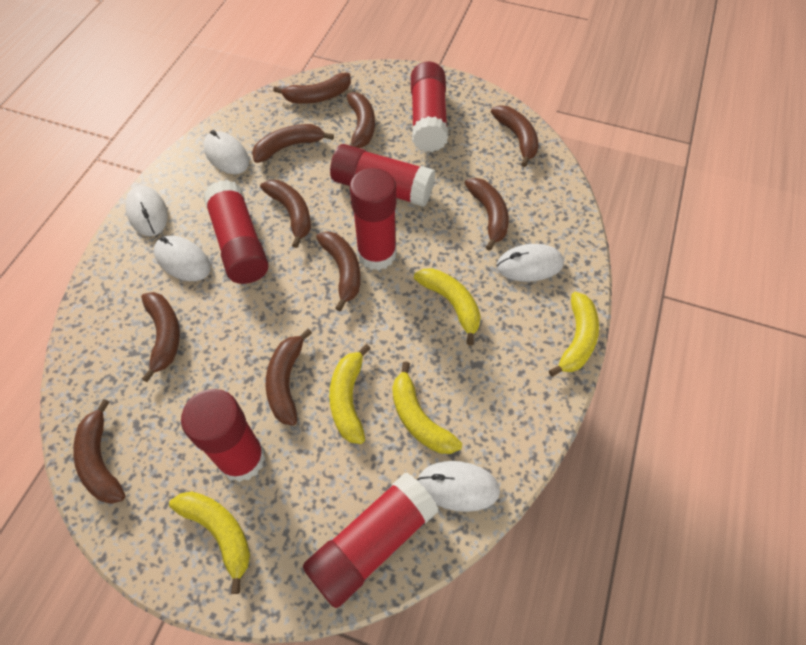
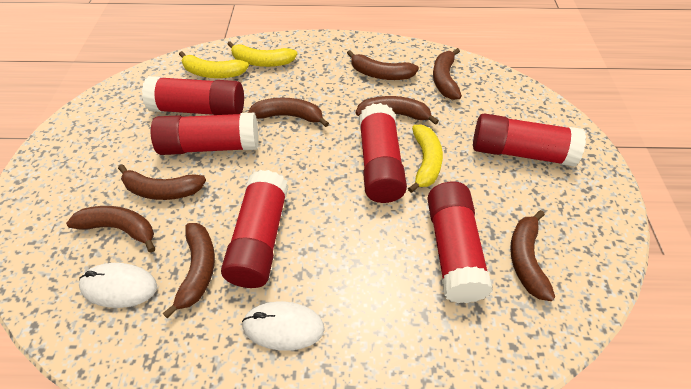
brown banana: [73,399,125,504] [141,292,180,382] [252,124,334,163] [260,180,311,248] [266,329,312,426] [273,73,351,104] [316,231,361,311] [347,92,375,148] [465,178,509,251] [491,105,539,167] = 10 -> [66,206,156,253] [118,164,206,200] [162,223,215,318] [248,98,329,127] [347,50,419,80] [356,96,439,125] [433,48,462,100] [510,210,555,301] = 8
white mouse: [125,185,168,236] [154,235,211,281] [204,130,249,174] [417,461,500,512] [496,244,564,282] = 5 -> [79,263,157,308] [242,301,325,351] = 2
yellow banana: [169,492,250,594] [329,344,371,444] [392,361,462,454] [414,268,481,346] [549,292,599,377] = 5 -> [179,51,249,78] [227,41,297,67] [408,125,443,193] = 3

